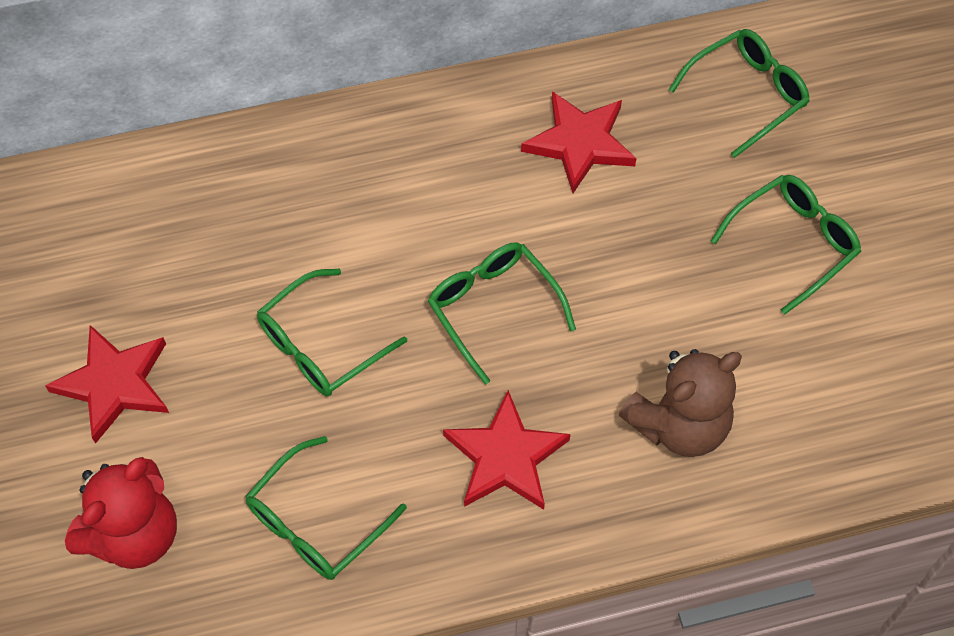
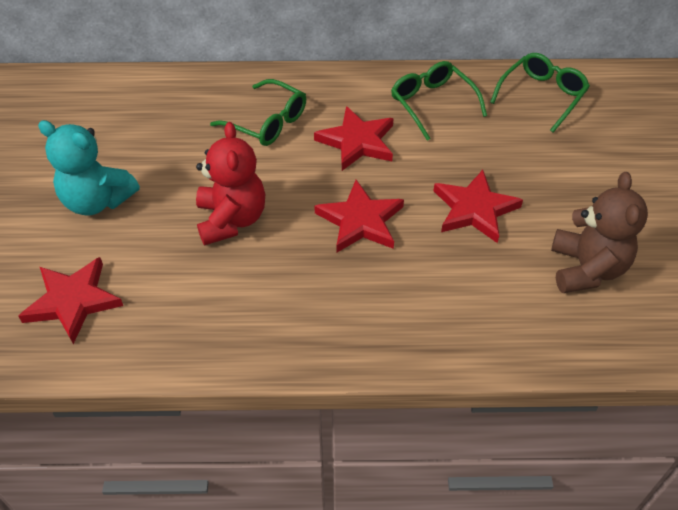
green glasses: [245,436,407,580] [257,269,407,396] [428,242,576,385] [669,29,810,158] [711,175,861,315] = 5 -> [210,79,306,146] [391,61,487,141] [490,53,590,133] = 3
red star: [45,325,169,444] [443,390,571,510] [521,91,637,193] = 3 -> [18,257,123,344] [314,106,394,171] [314,180,404,253] [434,170,523,243] = 4
turquoise teddy bear: none = 0 -> [38,120,140,215] = 1

